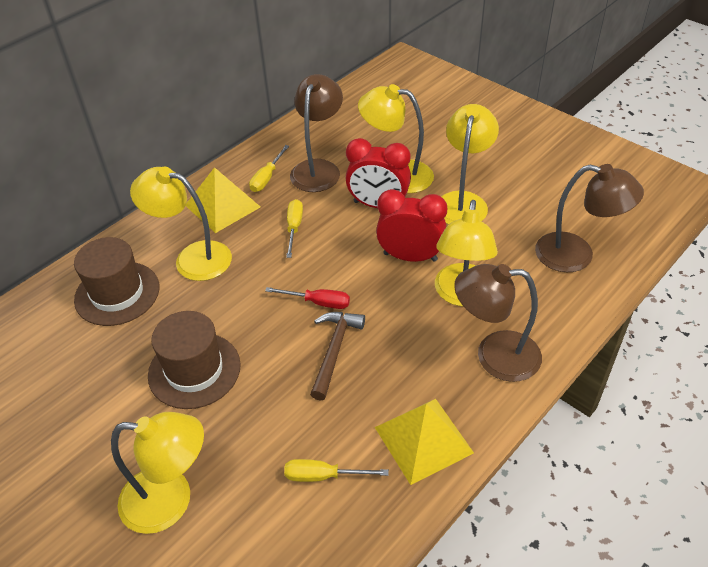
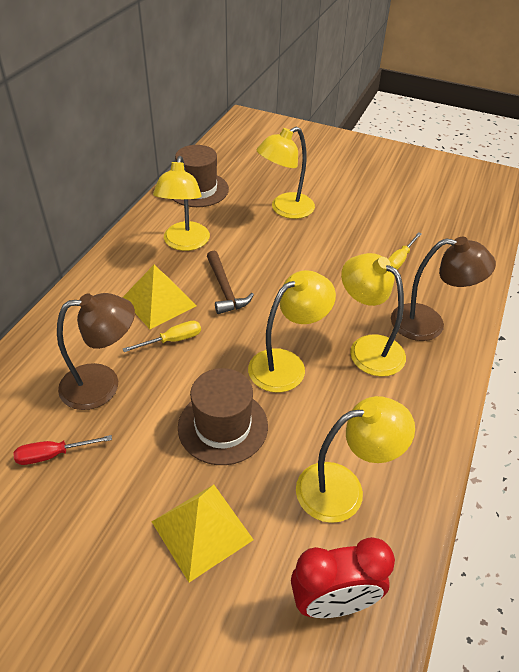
brown lamp: [290,74,343,192] [454,264,542,382] [535,164,644,272] = 3 -> [57,293,135,410] [391,237,496,341] = 2
red clock: [346,138,411,208] [376,189,447,262] = 2 -> [291,537,395,618] = 1
yellow screwdriver: [249,145,289,192] [284,459,389,482] [286,199,303,258] = 3 -> [123,321,201,352] [388,232,422,270] = 2

